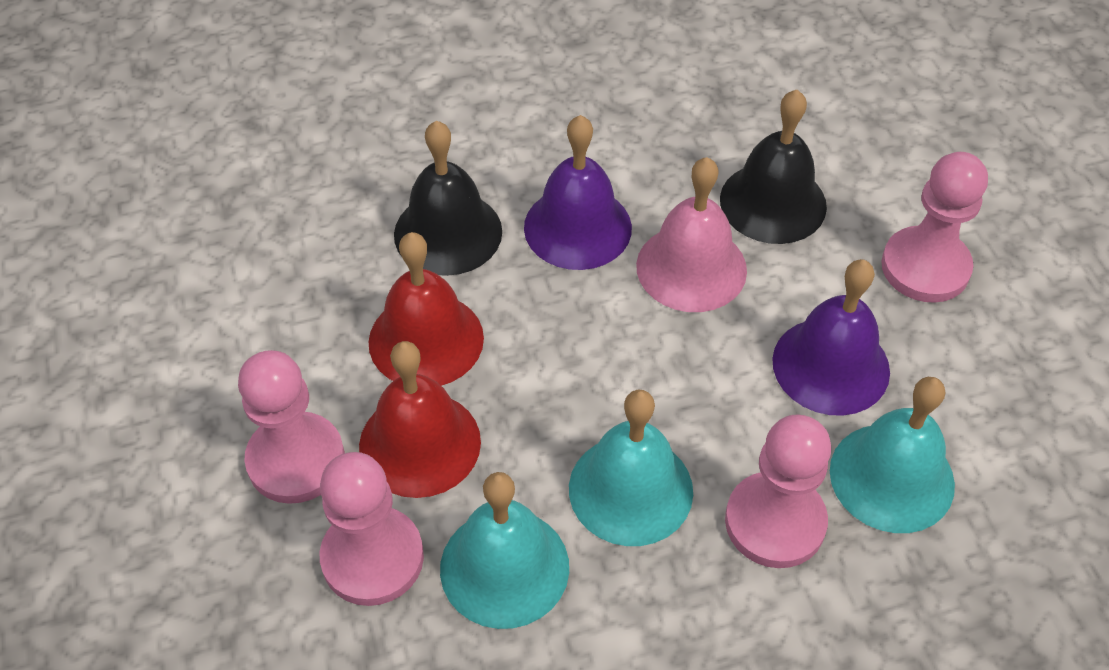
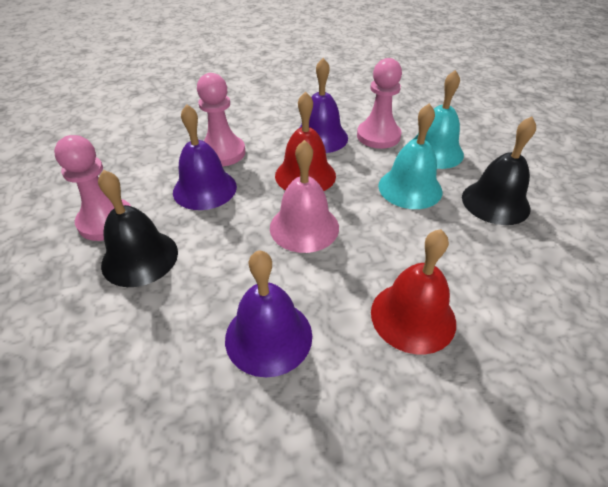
pink pawn: [238,350,345,504] [320,452,424,606] [725,415,831,568] [881,152,988,303] = 4 -> [54,135,131,241] [197,73,245,166] [357,58,402,149] = 3
purple bell: [524,115,632,270] [772,259,890,416] = 2 -> [173,104,237,210] [225,250,312,378] [299,58,348,153] = 3
turquoise bell: [440,472,569,629] [569,390,693,546] [830,377,955,533] = 3 -> [378,103,442,209] [408,70,464,169] = 2

